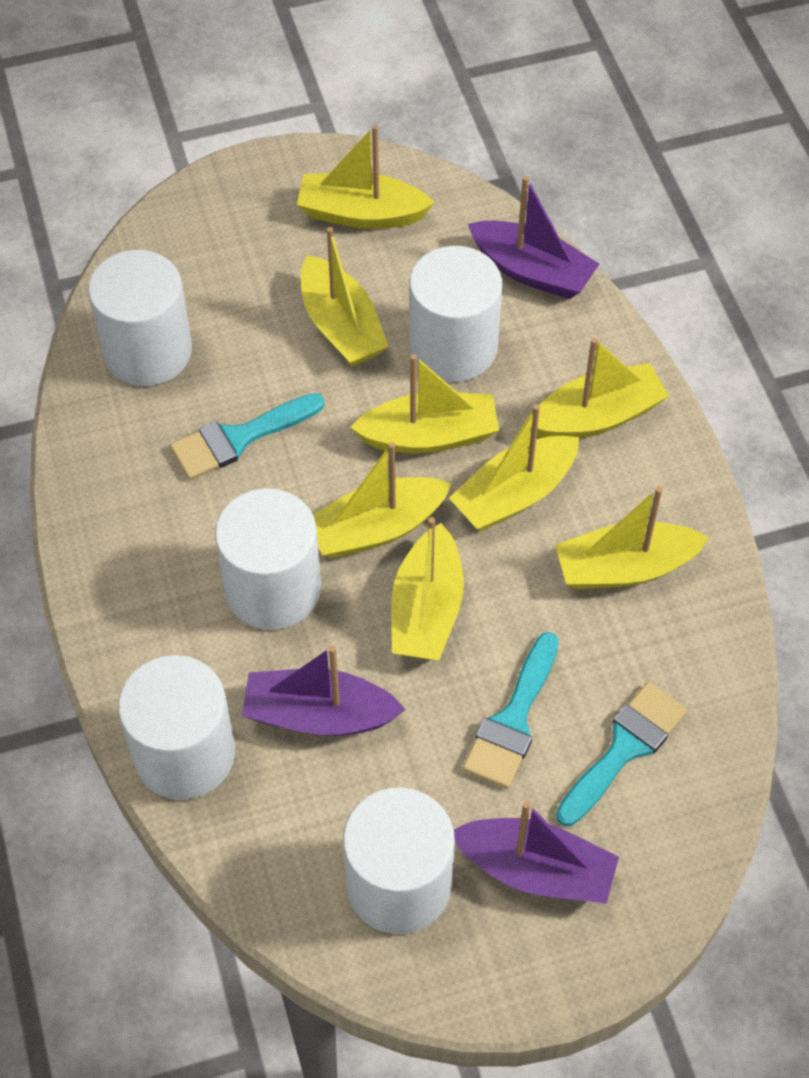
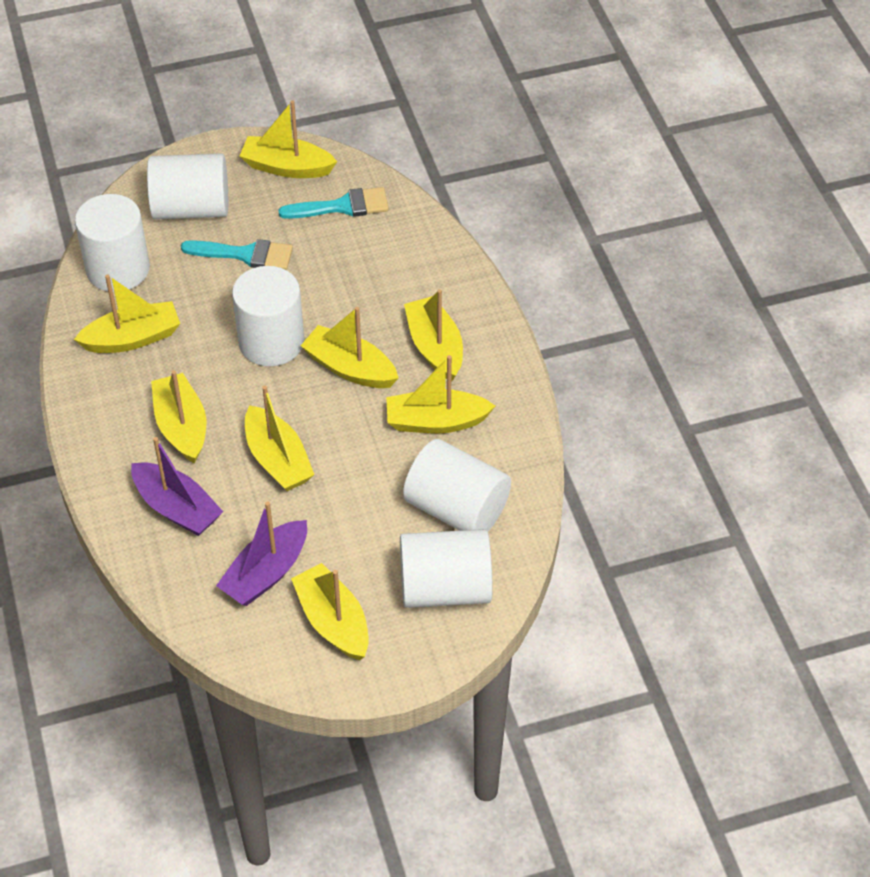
purple boat: [242,646,406,736] [454,801,619,904] [468,176,599,299] = 3 -> [131,437,223,536] [216,502,307,606] = 2
turquoise brush: [170,393,325,480] [463,632,559,789] [556,682,688,826] = 3 -> [181,239,293,270] [278,187,389,219] = 2

